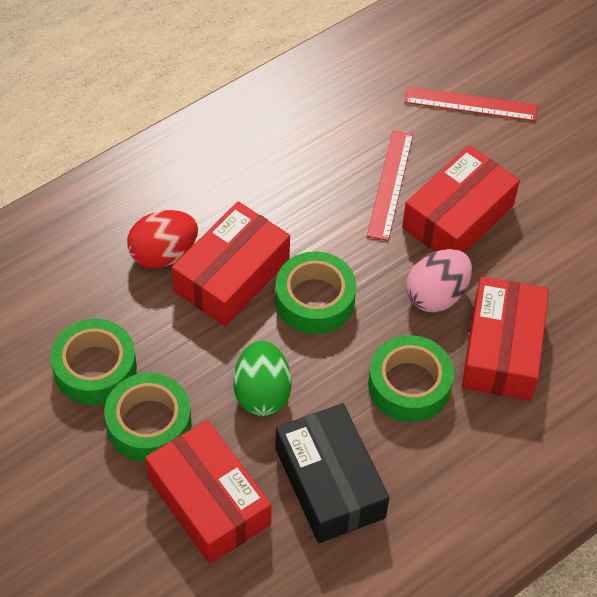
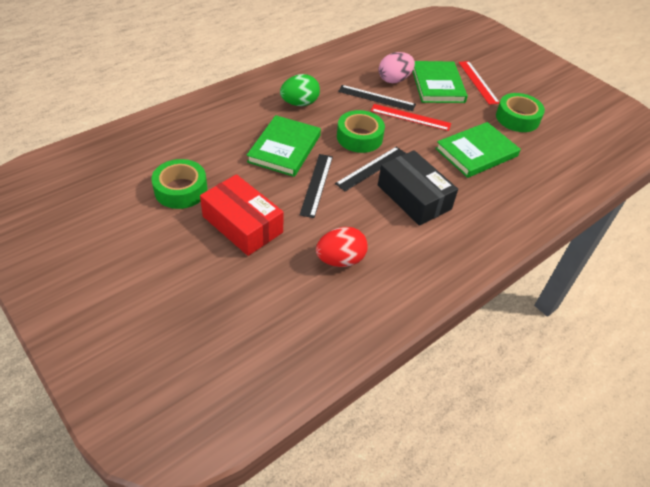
black ruler: none = 0 -> [300,154,333,218] [335,147,406,191] [338,85,416,111] = 3
green book: none = 0 -> [246,115,321,177] [412,61,468,103] [435,122,521,178] = 3
green tape: [50,319,137,405] [104,373,191,462] [275,251,356,334] [368,335,454,422] = 4 -> [151,159,207,209] [337,110,385,153] [496,93,545,132] = 3
red box: [145,420,272,564] [172,201,290,326] [402,145,520,253] [462,277,549,401] = 4 -> [200,174,284,256] = 1

